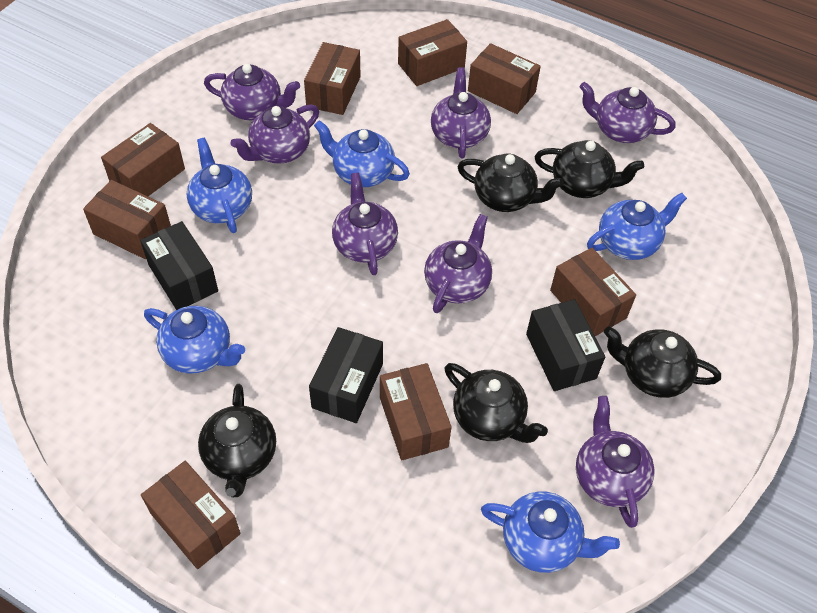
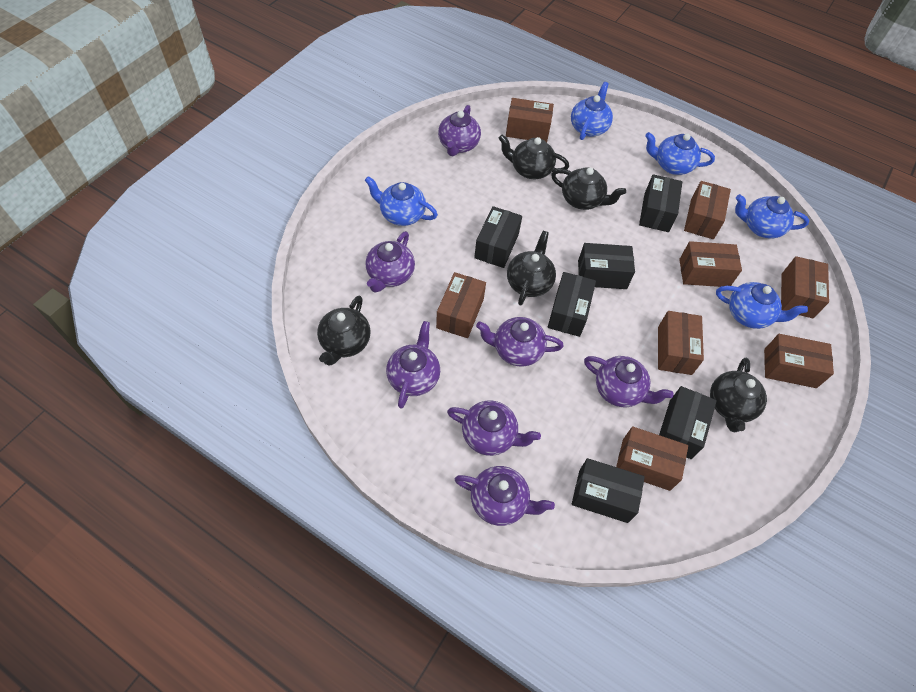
black box: [140,221,218,310] [309,327,383,423] [526,299,605,391] = 3 -> [474,206,522,268] [548,272,596,337] [572,458,645,523] [578,243,635,289] [639,174,682,232] [659,386,717,459] = 6

